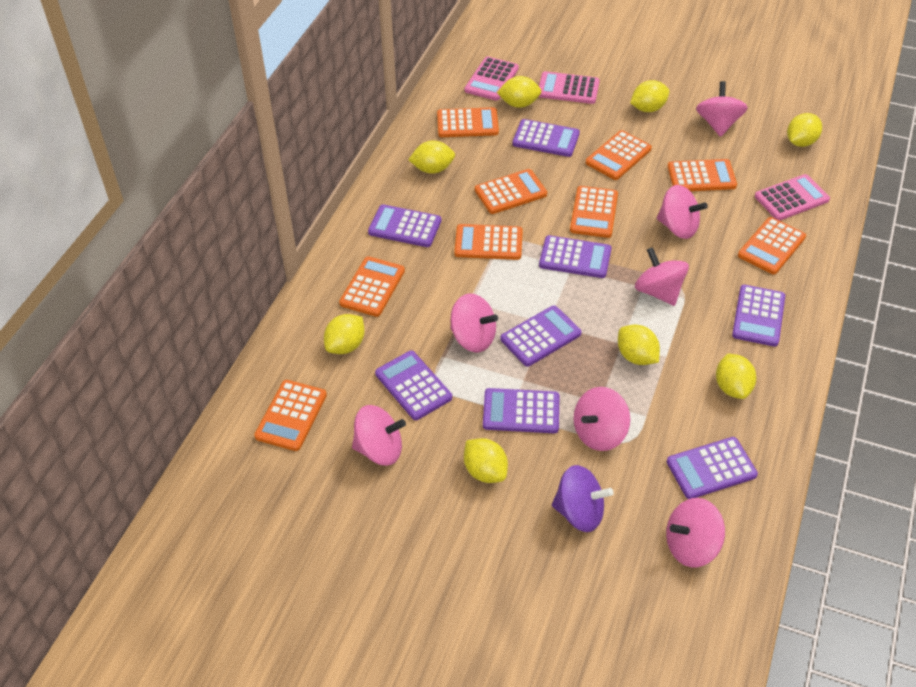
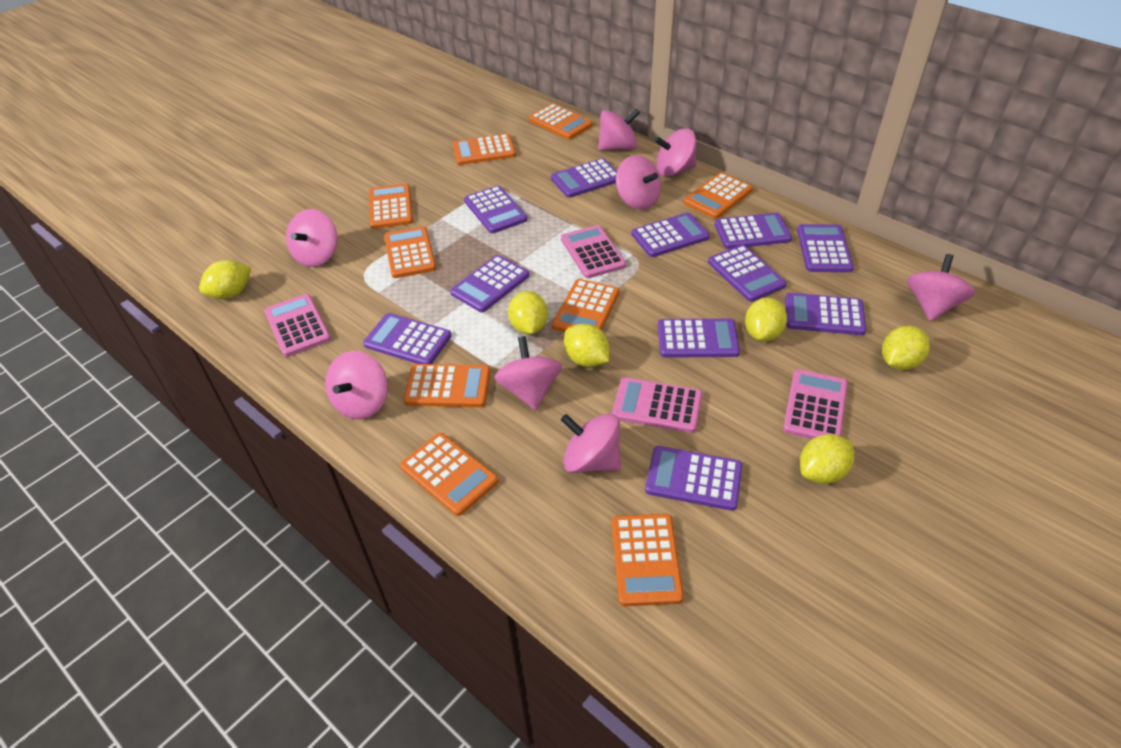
pink calculator: [465,56,519,101] [539,71,600,104] [755,174,830,221] = 3 -> [264,294,331,357] [561,225,626,278] [612,377,702,433] [783,369,848,439] = 4
pink spinning top: [352,405,406,466] [450,294,498,352] [573,387,630,451] [635,247,689,306] [657,185,708,239] [666,498,725,567] [696,81,748,137] = 7 -> [286,209,337,267] [325,351,388,420] [494,336,562,410] [561,413,621,473] [598,109,640,150] [616,155,661,210] [655,128,696,177] [907,254,975,321] = 8
purple calculator: [368,204,441,247] [375,351,452,420] [483,388,559,433] [500,305,582,367] [512,119,580,157] [539,235,611,278] [667,437,758,499] [732,285,785,347] = 8 -> [363,313,452,364] [450,255,529,312] [464,185,527,233] [551,158,617,198] [631,213,710,257] [645,446,742,511] [658,318,740,358] [708,245,786,302] [715,213,792,249] [785,293,866,335] [797,224,854,272] = 11
purple spinning top: [552,465,614,532] = 1 -> none = 0
yellow lemon: [324,314,365,354] [408,141,455,174] [464,438,508,483] [497,76,542,108] [618,325,660,365] [630,80,669,112] [716,353,756,399] [787,113,822,147] = 8 -> [199,260,251,299] [508,291,548,334] [564,323,610,367] [745,297,787,342] [800,434,854,484] [882,326,930,370] = 6

